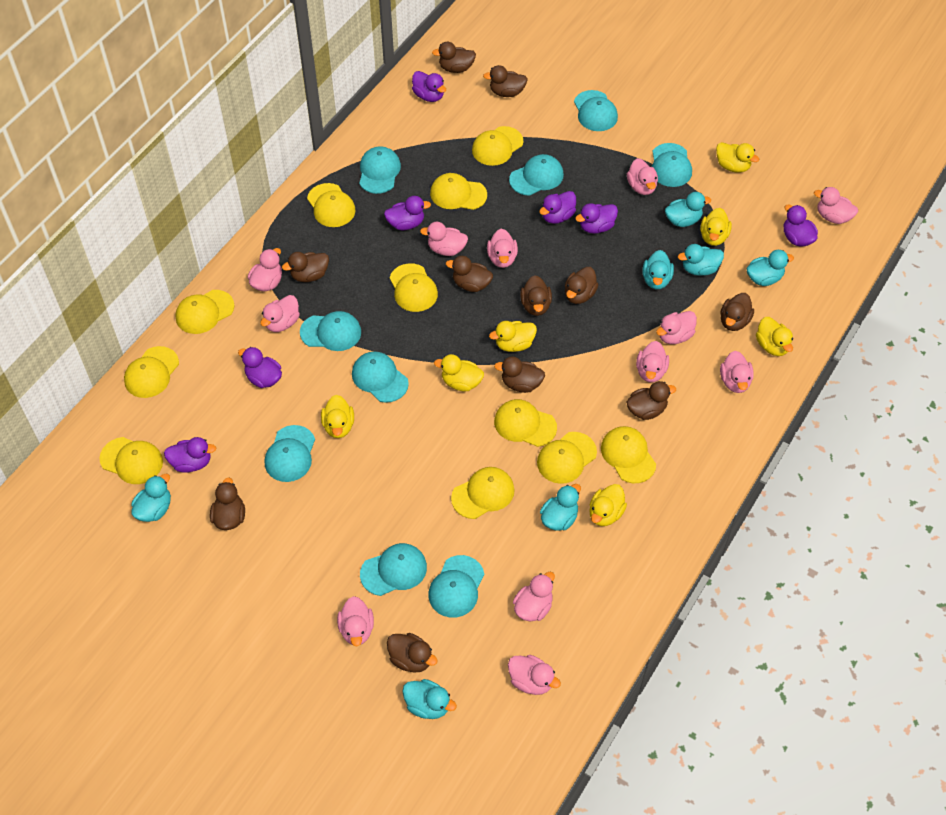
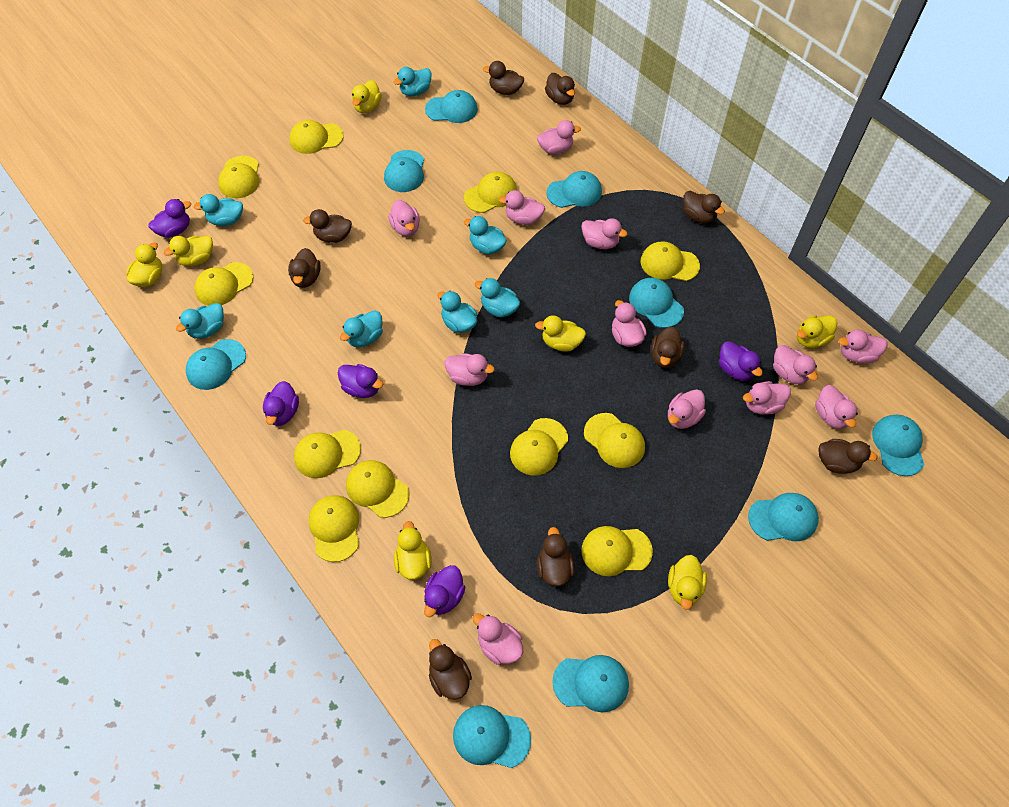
brown duck: [210,477,245,530] [282,252,329,282] [387,633,438,673] [432,42,476,73] [446,256,493,292] [483,65,528,97] [494,356,545,393] [520,275,552,316] [565,267,598,304] [626,381,676,420] [720,293,754,331] = 11 -> [288,248,321,288] [303,209,352,243] [429,639,472,700] [483,61,524,95] [537,527,575,587] [545,73,575,105] [651,326,685,368] [683,191,725,223] [818,439,878,474] = 9
purple duck: [164,437,217,473] [238,347,282,388] [384,196,431,230] [412,71,446,102] [539,191,576,224] [575,203,618,234] [784,205,818,247] = 7 -> [149,199,191,238] [263,381,299,426] [338,364,383,398] [424,565,466,617] [719,341,763,381] = 5

